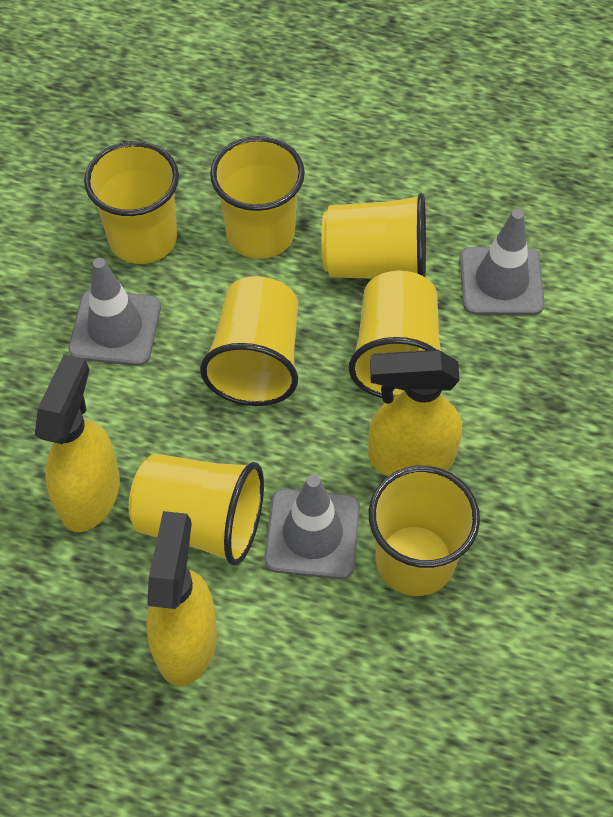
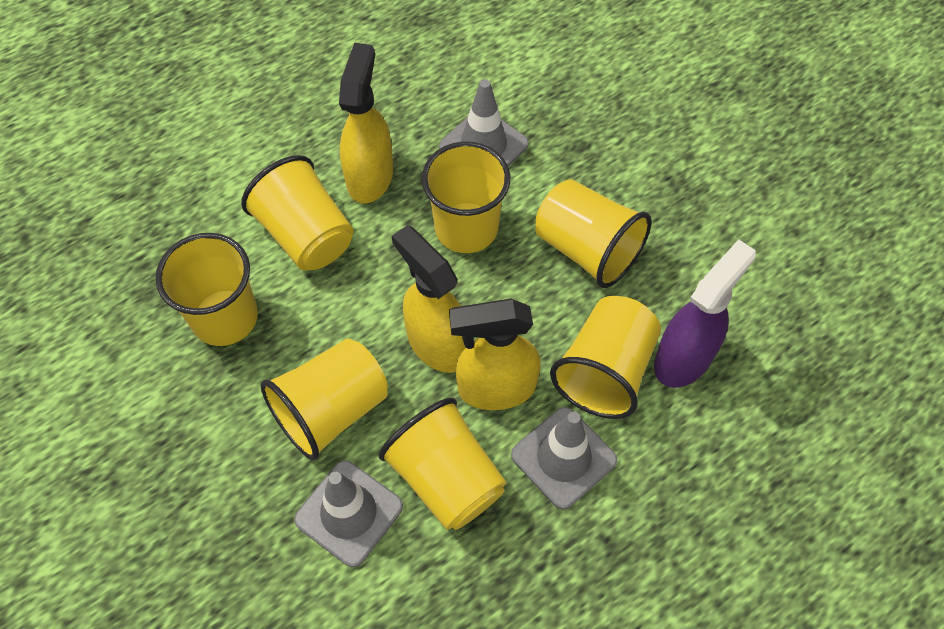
purple spray bottle: none = 0 -> [654,239,756,388] = 1

